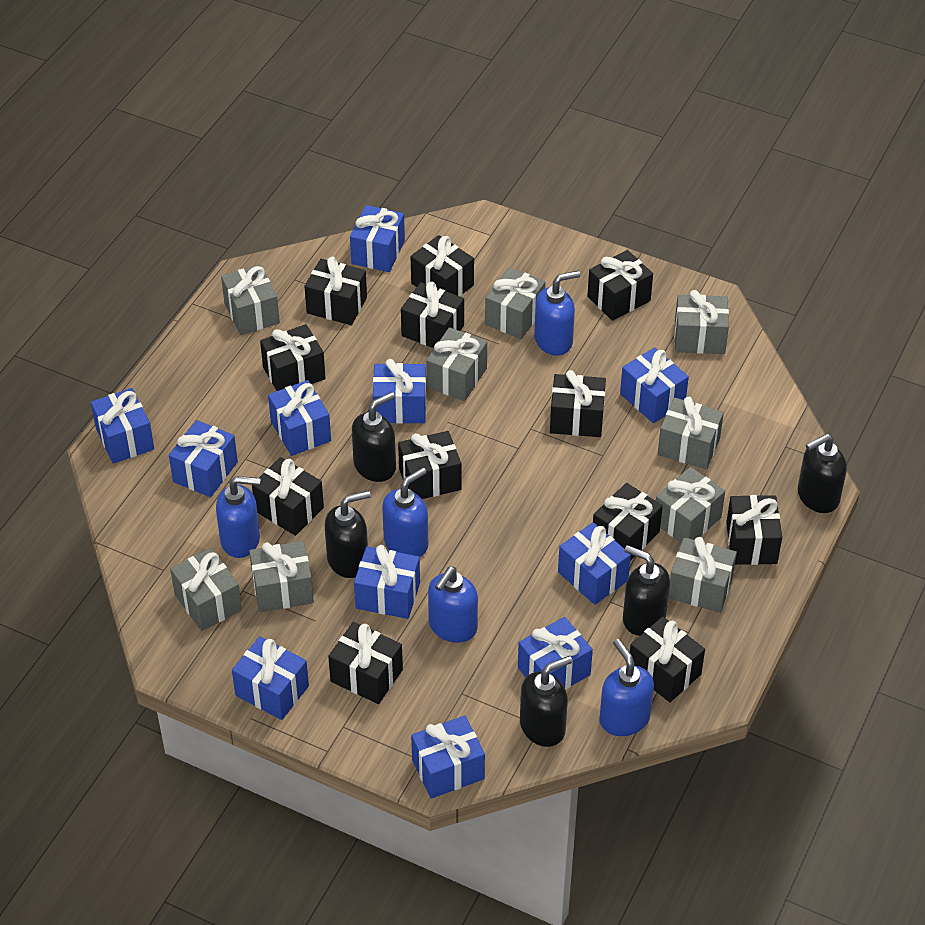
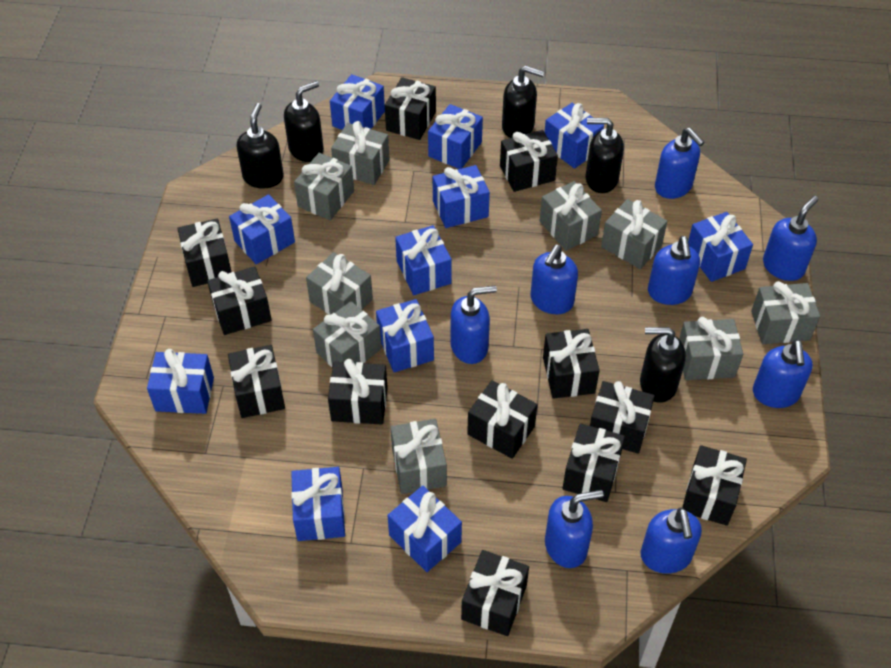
blue soap dispenser: [216,476,260,558] [382,467,428,557] [428,567,478,643] [534,271,580,355] [600,639,654,736] = 5 -> [451,285,497,364] [531,245,578,314] [545,490,604,568] [641,507,702,574] [648,236,700,305] [655,128,705,199] [753,340,813,408] [763,196,819,281] = 8

